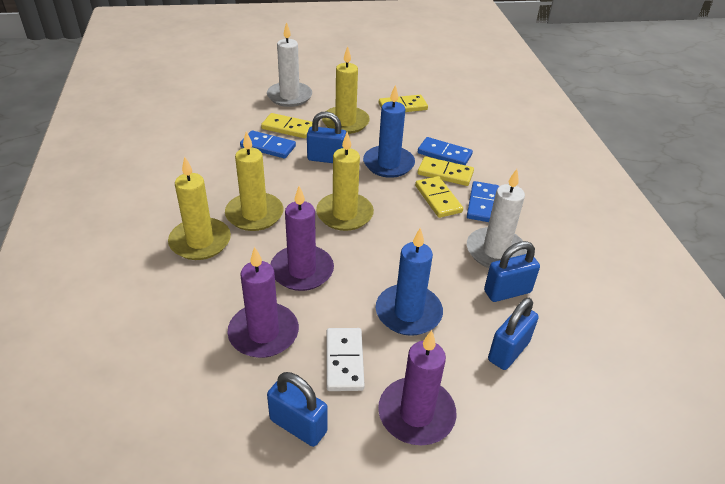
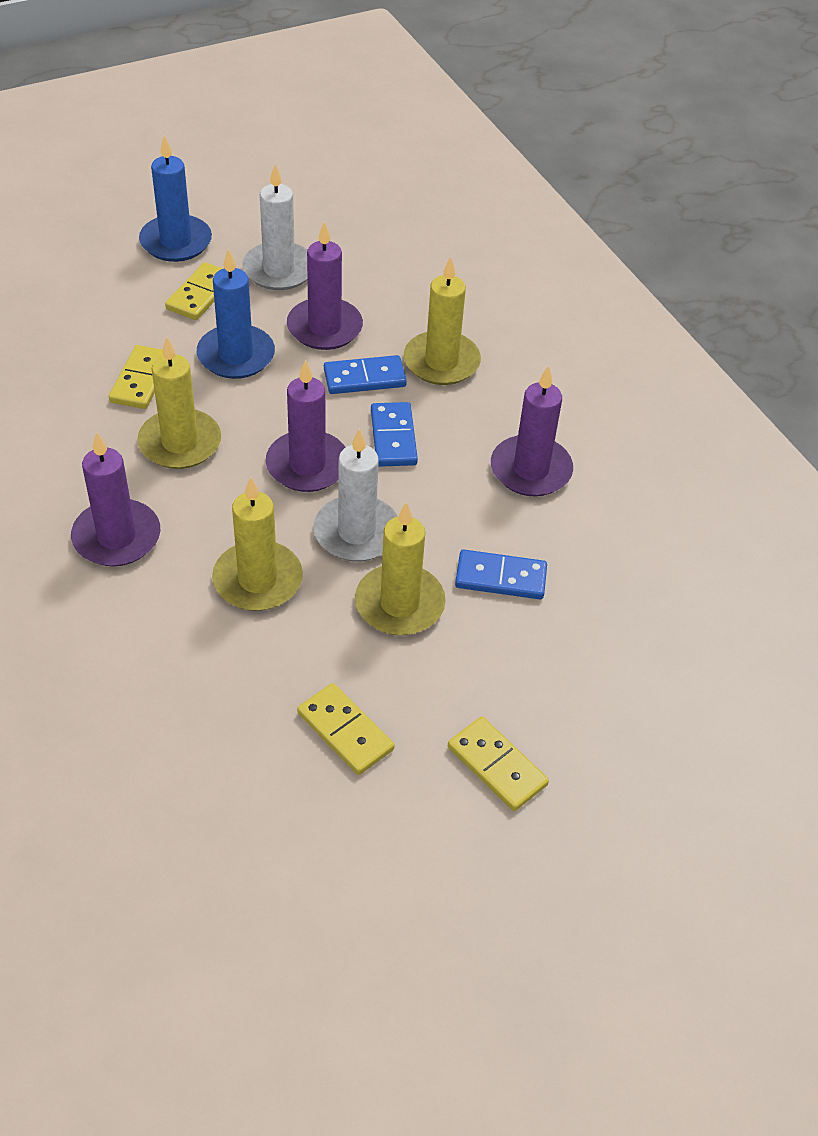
blue padlock: [267,372,328,447] [307,112,346,163] [484,241,540,302] [488,298,539,370] = 4 -> none = 0
purple candle: [227,247,299,358] [270,186,334,291] [378,330,457,445] = 3 -> [71,432,160,567] [266,359,346,492] [287,221,363,350] [491,365,573,497] = 4
white domino: [327,328,365,391] = 1 -> none = 0

